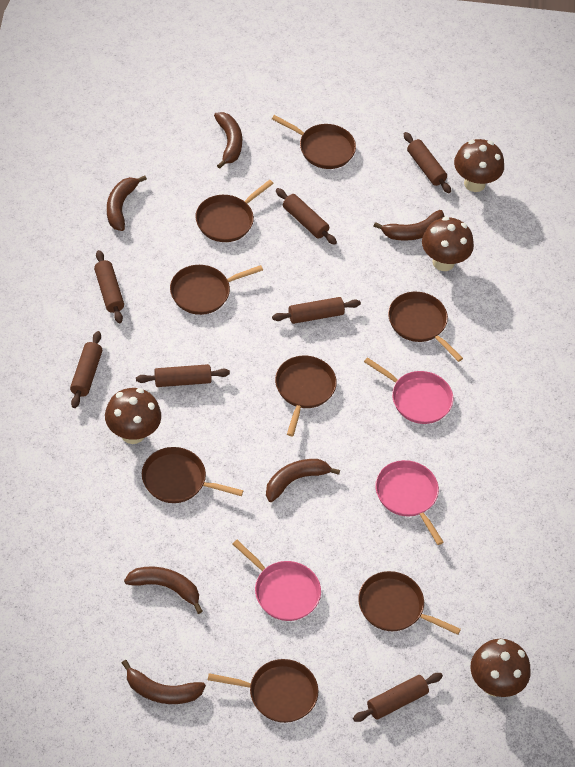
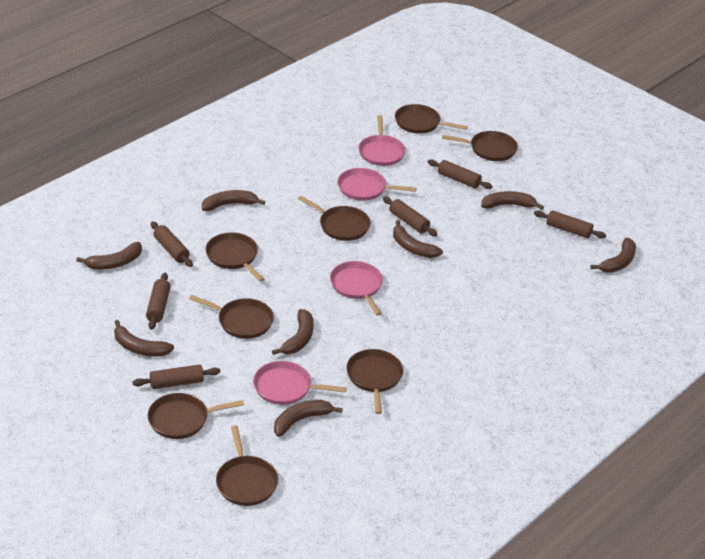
brown banana: [107,175,147,231] [122,660,206,704] [124,567,203,614] [214,112,242,169] [266,459,340,502] [374,210,444,241] = 6 -> [76,242,142,270] [114,320,174,357] [202,190,265,211] [272,309,314,355] [274,400,343,437] [393,220,443,258] [481,191,544,210] [591,238,636,273] = 8
brown mushroom: [105,388,161,444] [422,217,474,271] [454,139,504,192] [471,639,531,697] = 4 -> none = 0
brown rolling pin: [70,331,102,408] [94,250,124,323] [136,364,230,387] [272,297,361,324] [276,188,337,245] [353,673,443,722] [404,132,451,193] = 7 -> [132,364,221,389] [146,273,171,330] [151,221,193,267] [383,197,437,236] [428,159,493,189] [534,210,606,238] = 6
pink pan: [233,540,321,621] [364,357,454,424] [375,460,444,545] = 3 -> [253,361,347,405] [330,261,383,316] [338,168,416,201] [359,115,406,166] = 4

